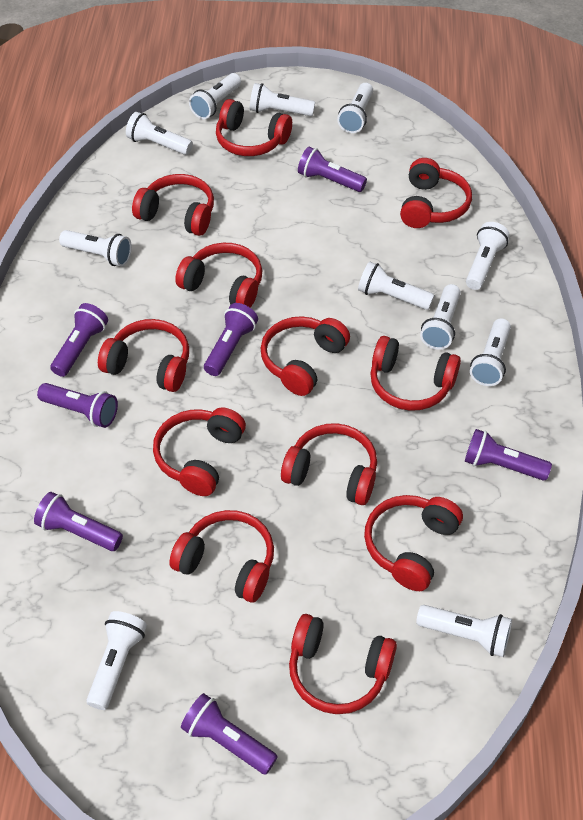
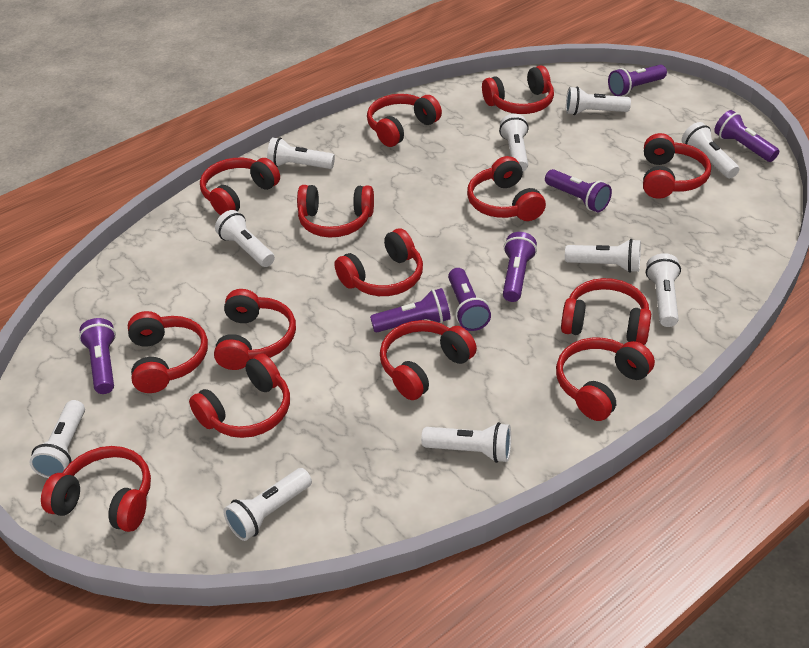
red headphones: [98,319,189,392] [132,174,214,236] [153,408,246,496] [169,510,274,603] [175,243,263,308] [216,99,292,156] [261,316,350,396] [281,423,377,505] [289,614,397,714] [364,495,463,591] [370,336,461,411] [400,158,472,228] = 12 -> [41,446,151,532] [128,311,208,393] [189,354,290,438] [200,158,280,215] [214,289,296,370] [297,185,374,238] [334,228,423,296] [367,94,442,147] [380,320,477,400] [467,156,546,221] [482,65,554,114] [556,337,655,421] [561,278,651,345] [643,133,711,199] = 14
white flashlight: [59,230,132,266] [86,611,147,710] [126,112,193,155] [189,73,241,119] [250,83,315,116] [337,83,373,133] [358,261,435,310] [416,605,512,657] [420,284,461,350] [466,222,510,290] [470,318,511,386] = 11 -> [29,400,85,478] [215,210,275,267] [223,468,312,541] [267,137,335,169] [421,422,511,463] [499,114,529,171] [565,239,641,273] [566,86,631,115] [646,253,681,327] [682,122,739,178] = 10

